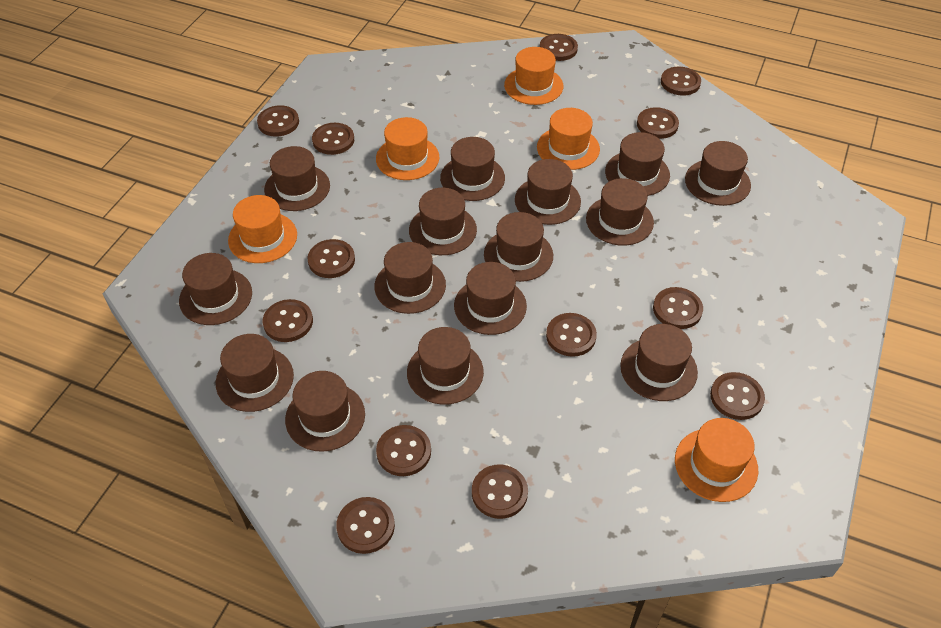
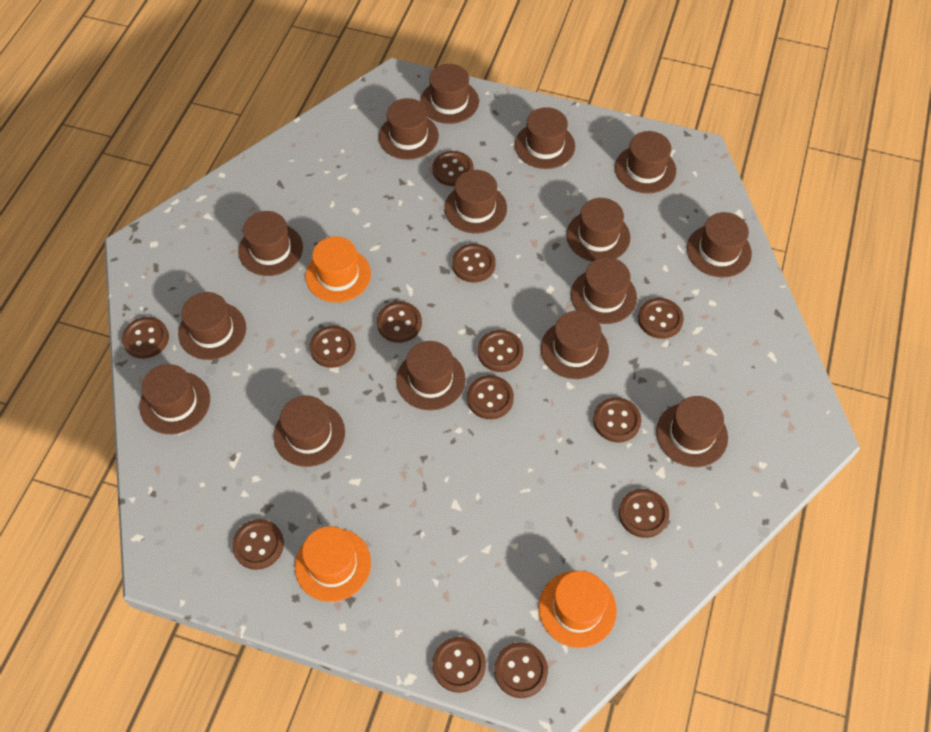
orange hat: [228,195,297,263] [376,117,439,180] [504,47,563,105] [537,108,600,170] [675,418,758,502] = 5 -> [295,526,371,602] [305,236,371,302] [539,571,617,648] = 3

